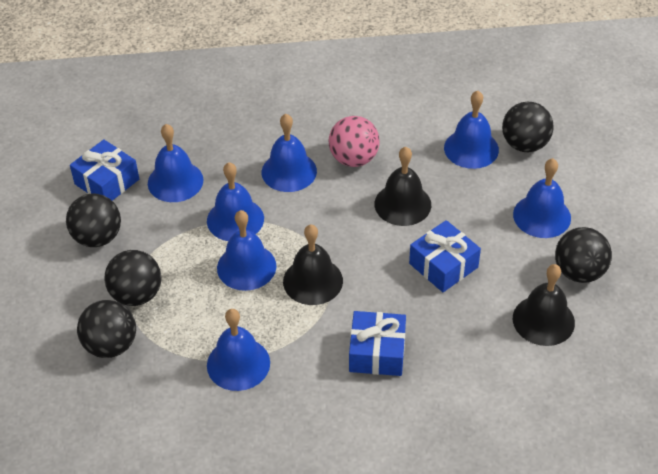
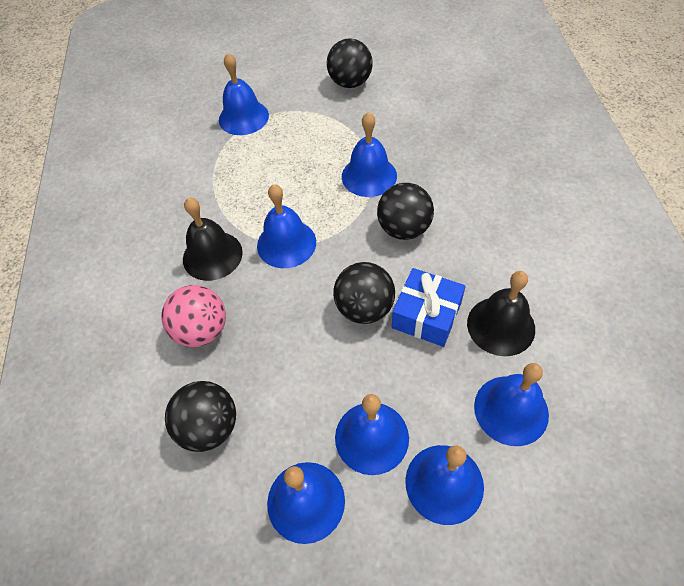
black ball: [66,193,121,247] [77,300,136,358] [104,250,161,306] [502,101,554,152] [555,227,612,283] = 5 -> [165,381,236,452] [327,38,373,88] [333,262,395,324] [377,183,434,240] = 4
black bell: [283,224,343,305] [375,147,431,226] [513,264,575,346] = 3 -> [183,197,243,281] [467,271,535,356] = 2
blue gift: [70,139,139,201] [349,311,406,376] [409,220,481,292] = 3 -> [392,268,466,347] = 1

